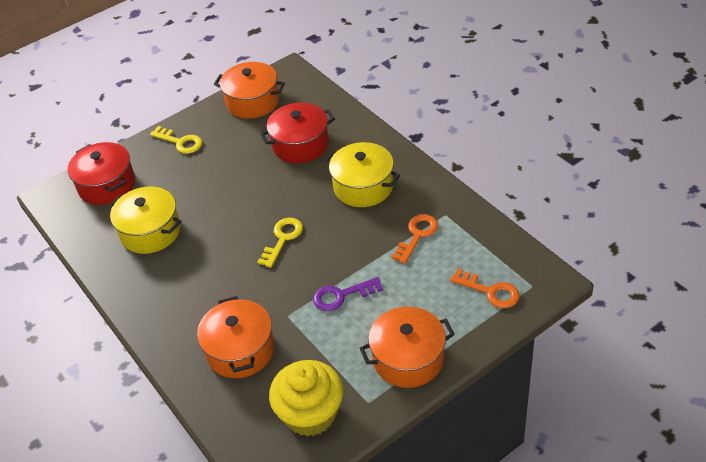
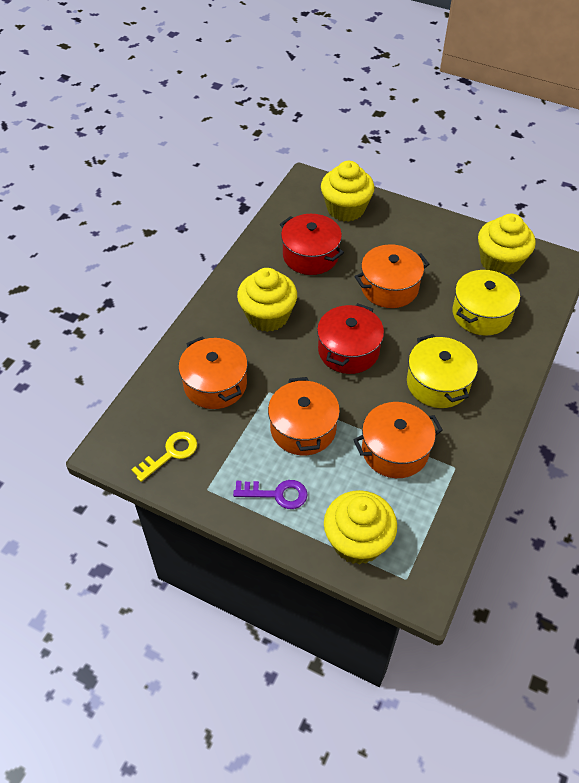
orange key: [391,214,438,264] [450,269,520,308] = 2 -> none = 0
orange pot: [197,296,275,378] [214,62,285,119] [360,307,455,388] = 3 -> [179,337,248,409] [268,377,340,456] [353,402,443,478] [354,244,429,308] = 4
yellow cupcake: [269,360,343,437] = 1 -> [237,268,297,332] [321,161,374,222] [324,490,397,565] [478,214,536,275] = 4
yellow key: [150,126,202,154] [257,218,303,268] = 2 -> [131,432,197,482] = 1

